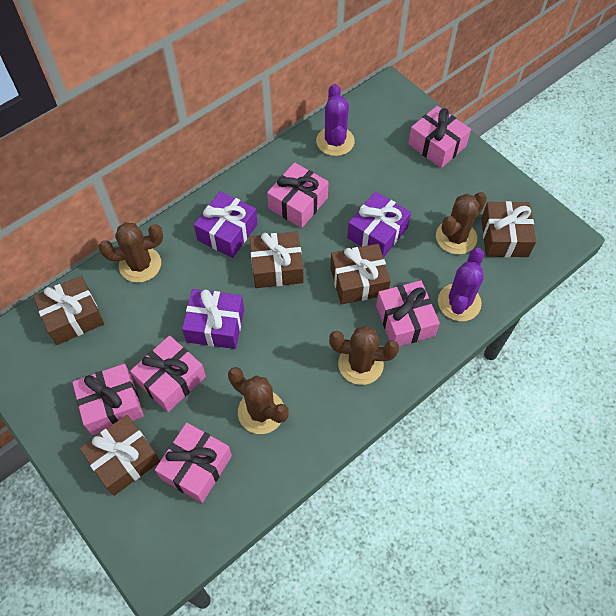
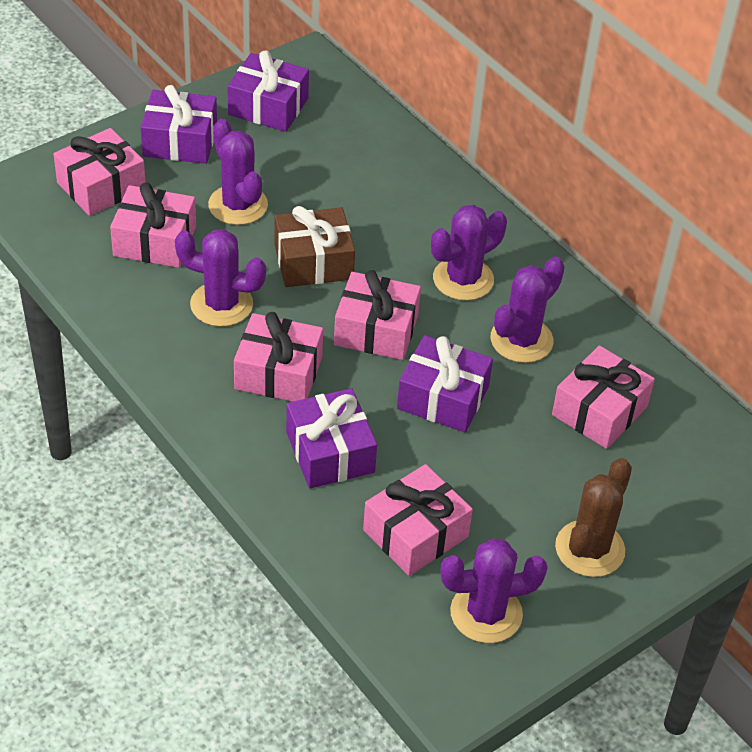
brown cactus: [98,222,163,283] [228,367,289,434] [329,325,399,385] [436,192,487,255] = 4 -> [555,458,632,577] = 1
brown gift: [33,276,104,345] [79,415,160,496] [249,231,303,288] [330,244,391,305] [481,201,536,257] = 5 -> [274,206,355,287] = 1
purple cactus: [316,84,355,156] [438,248,484,321] = 2 -> [175,229,266,327] [208,119,268,225] [431,205,507,301] [440,538,548,643] [490,257,565,363] = 5
purple gift: [182,289,244,349] [194,191,258,258] [347,191,411,258] = 3 -> [141,85,217,164] [227,50,309,132] [286,388,377,488] [397,335,493,433] = 4

